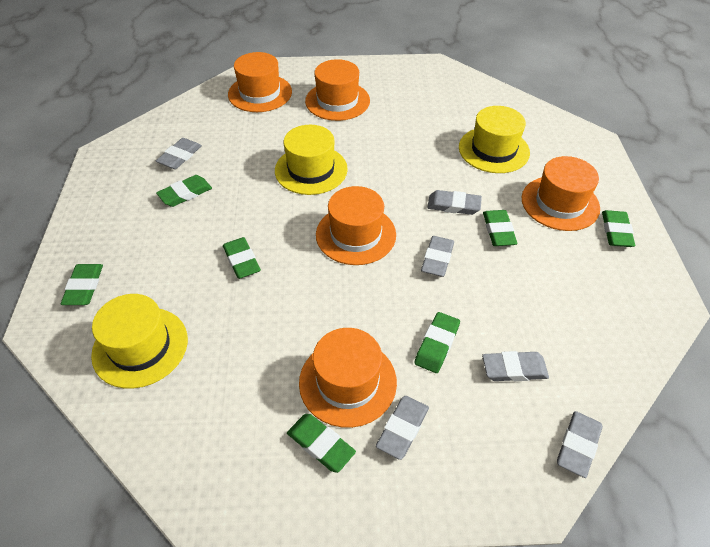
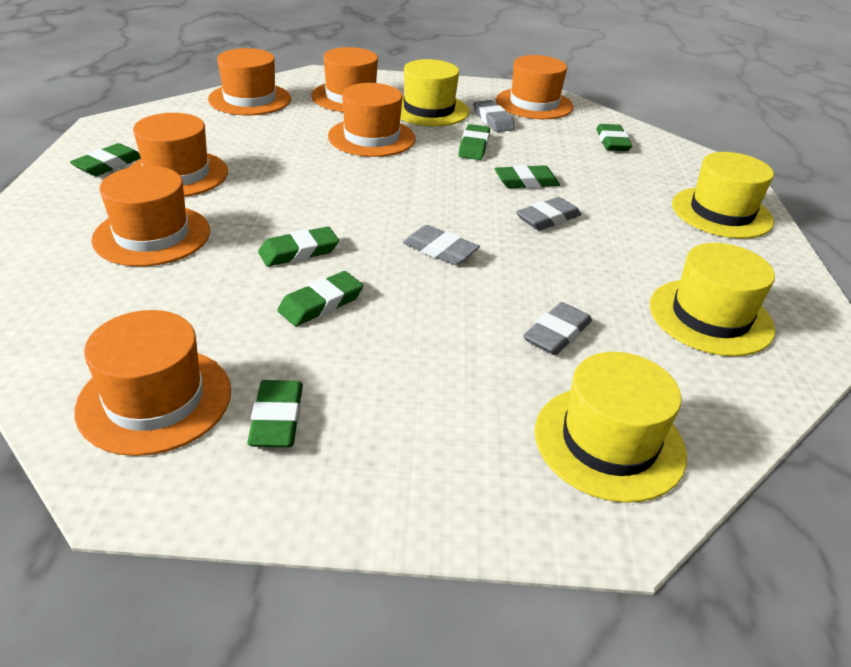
grey eraser: [156,138,202,169] [376,396,429,460] [421,236,454,277] [427,190,482,215] [482,351,549,381] [557,411,603,478] = 6 -> [403,225,480,265] [473,100,515,132] [516,197,581,231] [523,302,592,355] = 4
orange hat: [228,52,292,112] [299,328,397,428] [305,59,370,121] [316,186,396,265] [522,156,600,231] = 5 -> [74,310,231,456] [91,166,210,266] [129,113,228,197] [208,48,291,115] [311,47,378,112] [328,83,416,157] [496,55,573,119] = 7
yellow hat: [91,294,188,389] [275,125,348,195] [459,106,530,173] = 3 -> [400,59,469,126] [535,352,687,503] [650,243,775,356] [672,152,774,239] = 4

